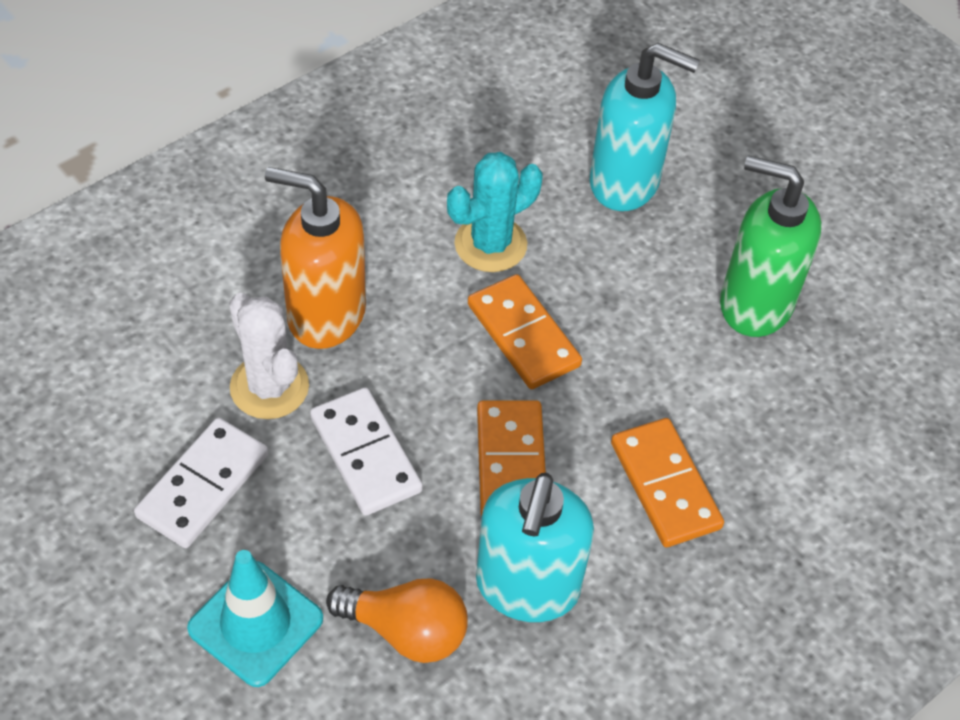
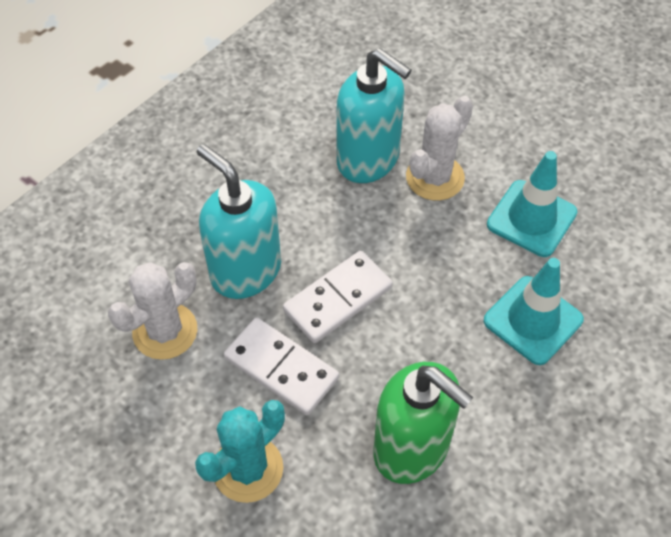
orange domino: [468,274,582,389] [477,400,546,516] [611,418,724,547] = 3 -> none = 0
orange light bulb: [326,578,468,663] = 1 -> none = 0
orange soap dispenser: [265,167,366,349] = 1 -> none = 0
turquoise traffic cone: [187,550,323,687] = 1 -> [484,258,584,365] [487,151,577,257] = 2
white cactus: [229,293,309,419] = 1 -> [108,262,197,360] [406,96,473,201] = 2

